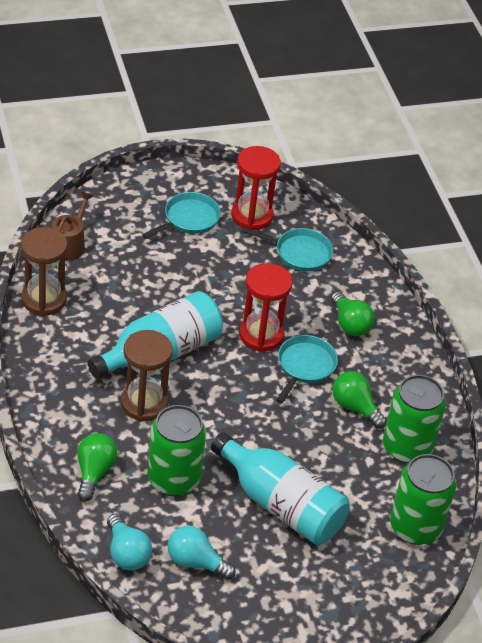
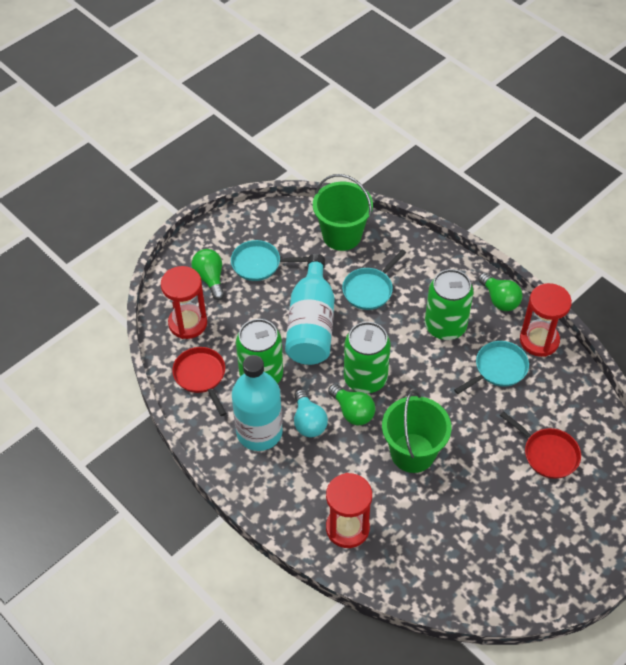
brown hourglass: [21,227,68,316] [121,330,173,421] = 2 -> none = 0
brown watering can: [52,192,93,261] = 1 -> none = 0
green bucket: none = 0 -> [313,174,373,251] [382,390,451,473] = 2
red hourglass: [231,146,281,230] [239,263,293,352] = 2 -> [161,266,207,339] [326,473,372,548] [520,283,572,357] = 3
red pan: none = 0 -> [172,347,226,416] [500,411,581,479] = 2
turquoise light bulb: [107,514,152,571] [167,526,236,580] = 2 -> [294,389,328,437] = 1

